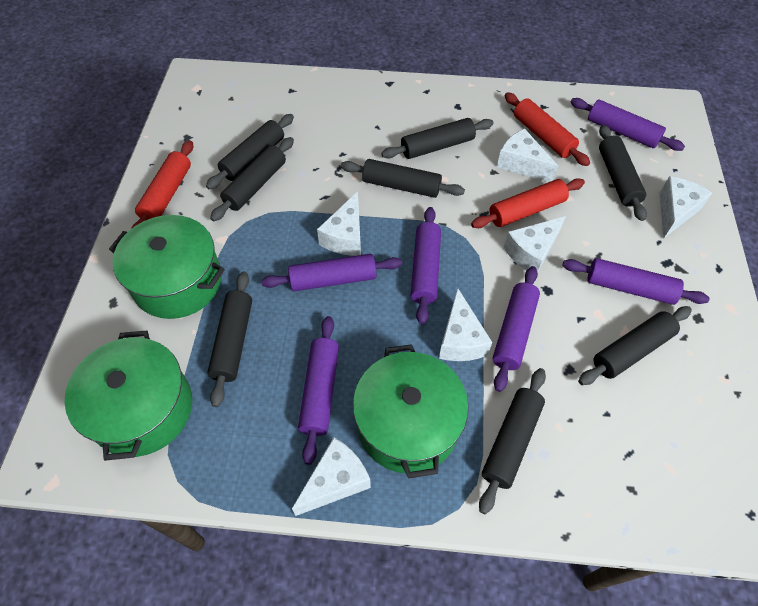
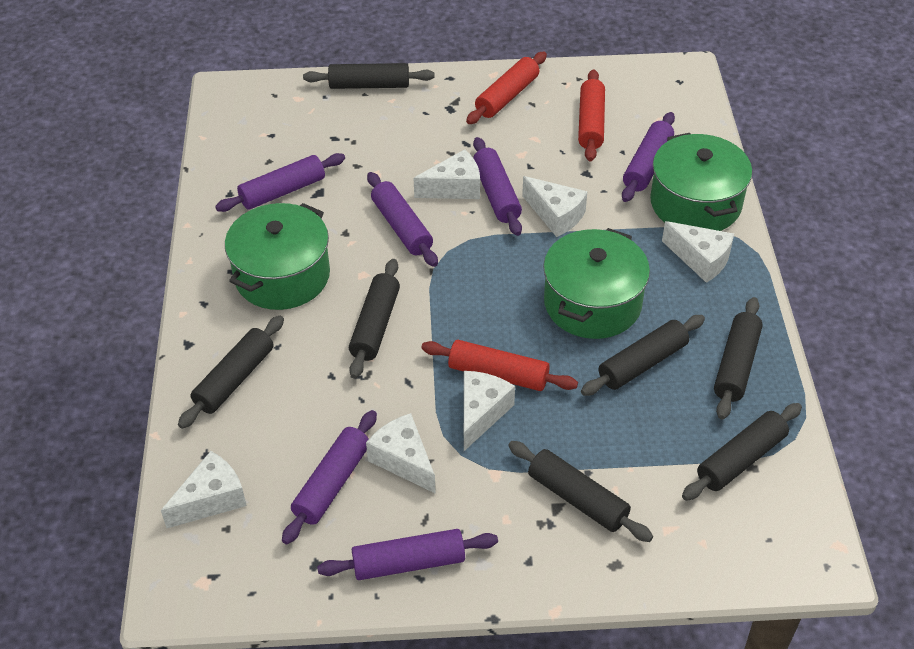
black rolling pin: [206,114,294,189] [207,272,252,407] [210,137,294,221] [341,159,465,198] [381,118,493,159] [479,368,546,514] [578,306,692,385] [599,125,647,221] = 8 -> [178,316,284,429] [303,63,434,89] [349,259,400,378] [508,441,653,542] [581,315,705,396] [682,403,802,501] [714,297,763,420] = 7

